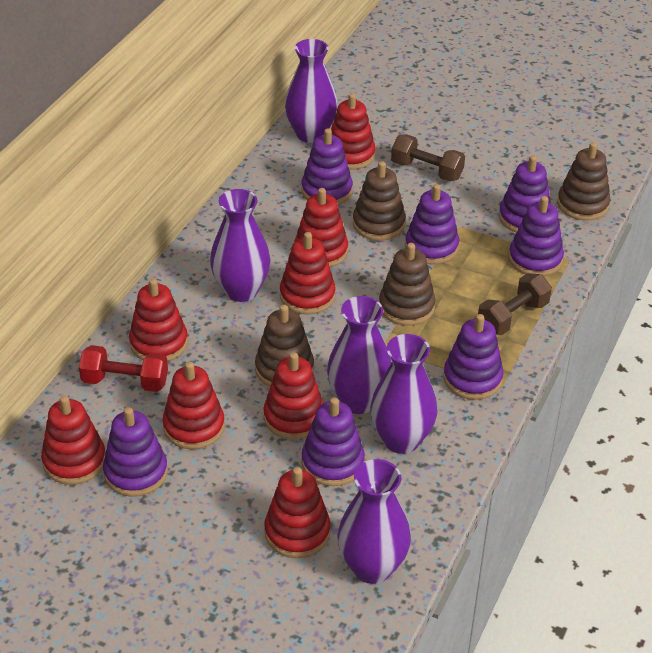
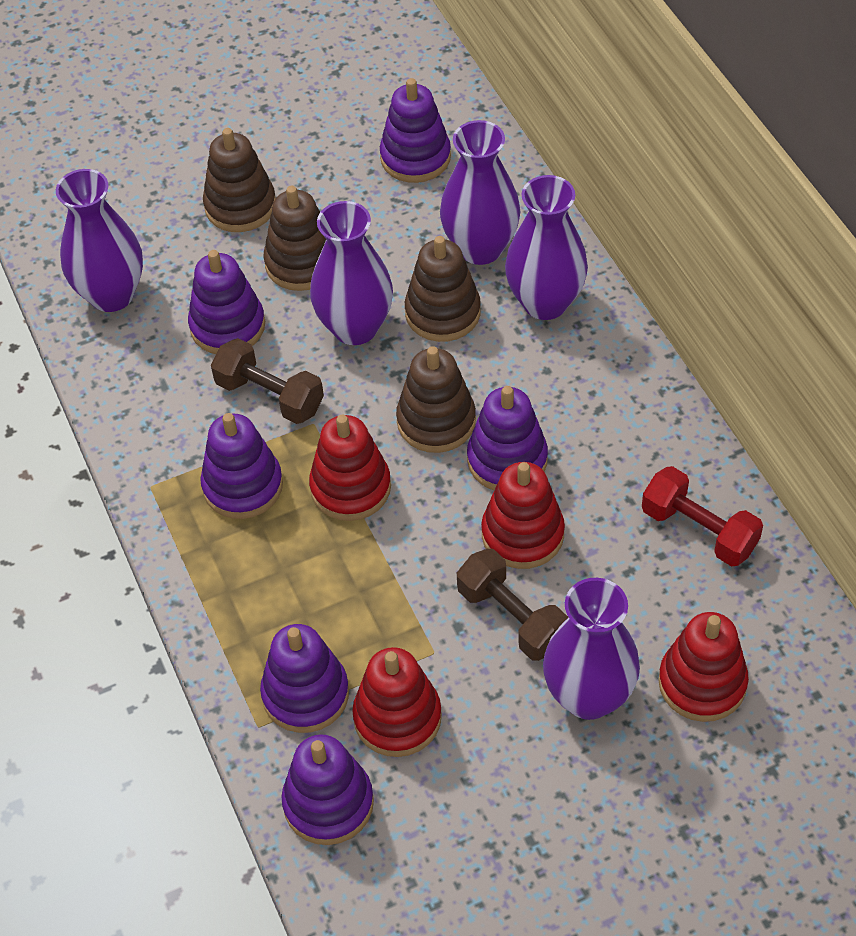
purple stacking toy: [103,407,168,497] [301,128,353,205] [301,397,365,486] [405,184,459,264] [443,314,504,400] [499,155,551,232] [509,196,564,276] = 7 -> [188,250,265,354] [200,413,283,519] [260,624,349,733] [281,734,374,845] [380,78,451,183] [467,386,548,490] = 6
red stacking toy: [41,396,106,485] [129,278,188,362] [162,362,225,449] [263,352,323,440] [264,467,330,558] [280,232,336,315] [295,188,348,267] [331,93,375,170] = 8 -> [309,415,391,521] [352,647,442,757] [481,462,565,569] [658,612,749,722] = 4

